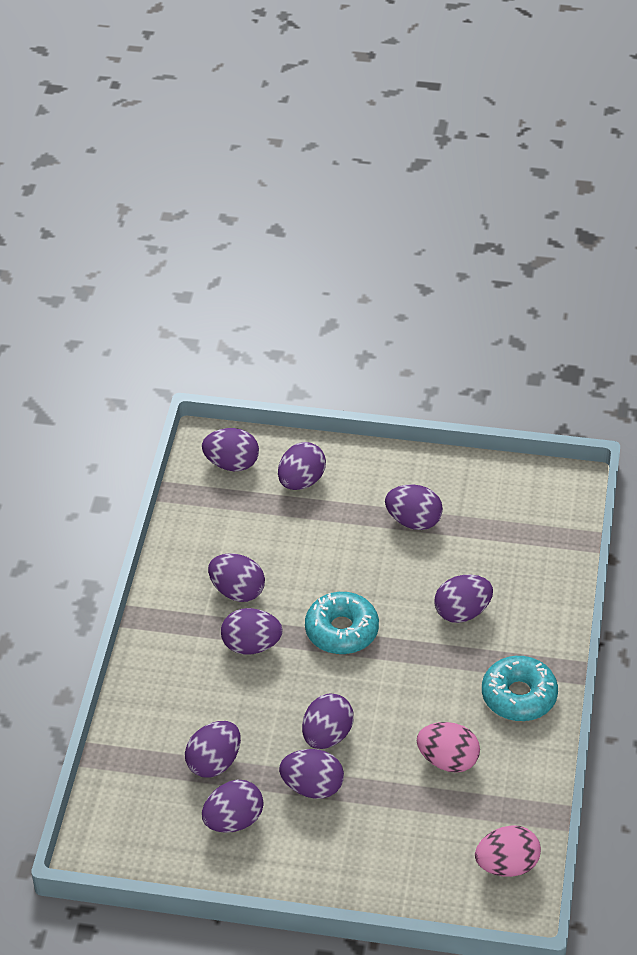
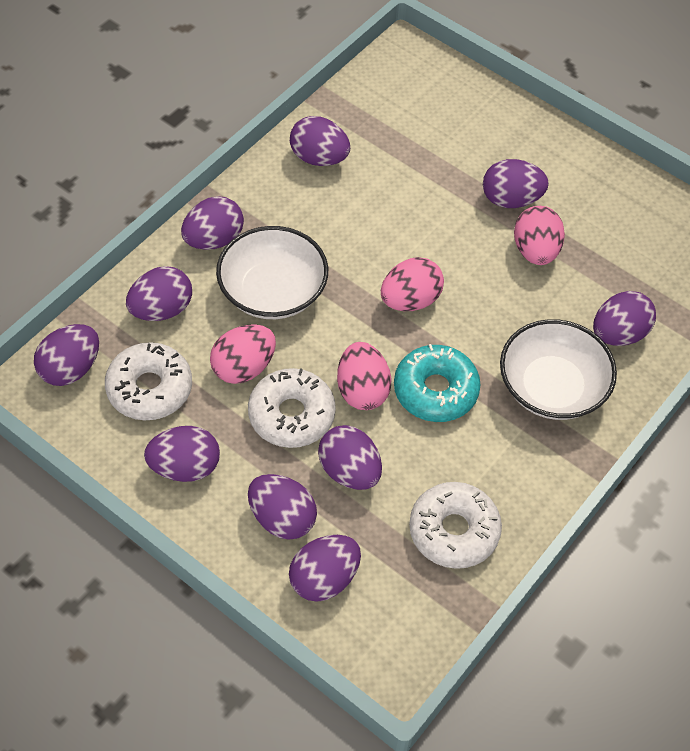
pink egg: [417,722,480,773] [475,825,541,877] = 2 -> [210,324,276,384] [337,342,392,410] [381,257,444,311] [514,206,565,265] = 4
turquoise donut: [305,592,379,654] [482,656,558,721] = 2 -> [394,344,481,422] = 1
white bowl: none = 0 -> [216,226,328,319] [500,319,617,420] = 2
white donut: none = 0 -> [105,342,192,420] [248,368,336,448] [409,482,502,569] = 3

